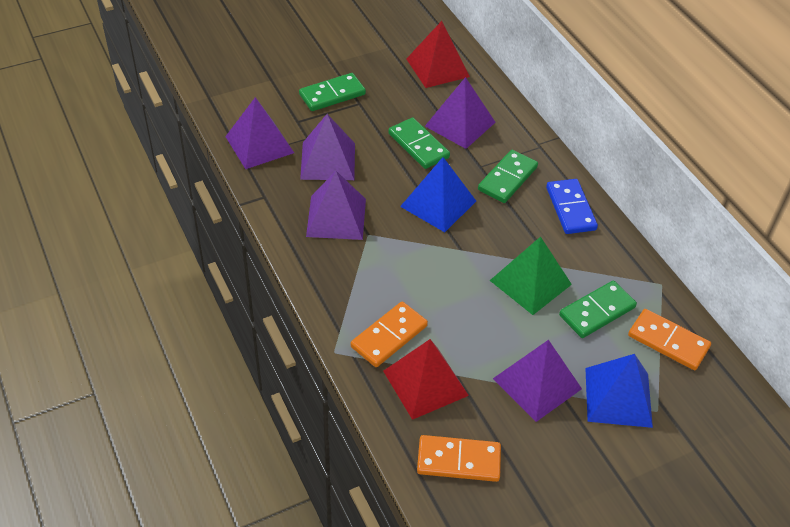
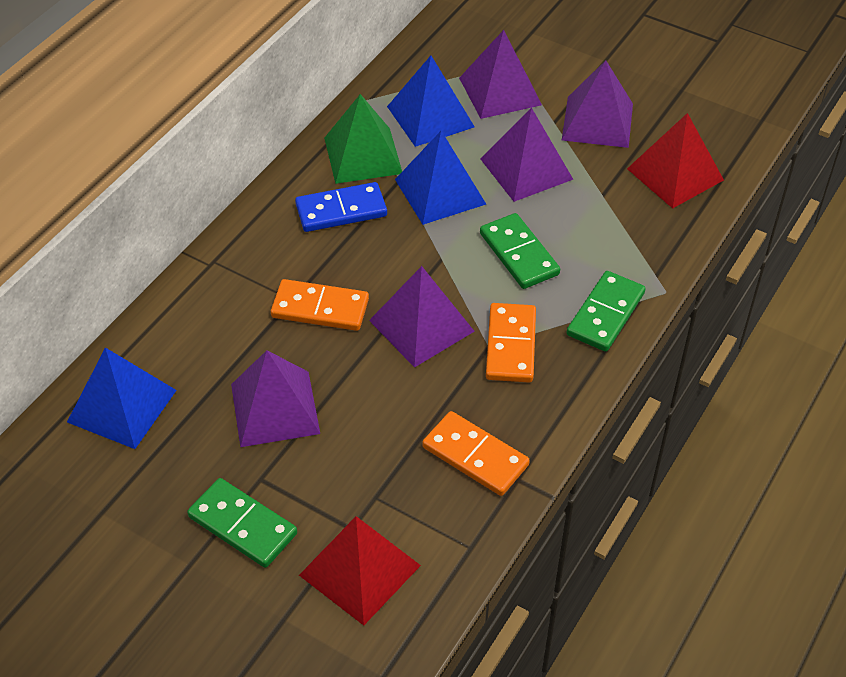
blue pyramid: [400,157,476,232] [585,354,653,428] = 2 -> [67,348,177,449] [387,56,475,147] [395,131,486,225] = 3
green domino: [299,73,366,111] [388,117,450,169] [478,150,538,203] [559,281,637,338] = 4 -> [187,478,297,568] [480,213,560,289] [567,271,646,352] = 3

